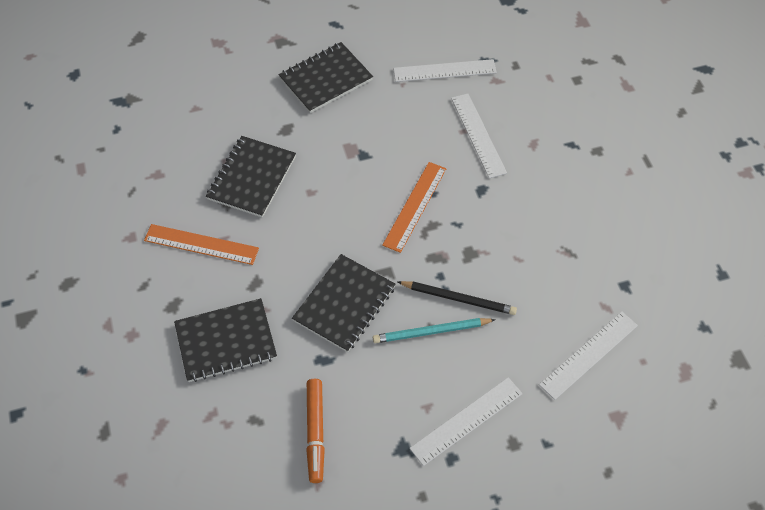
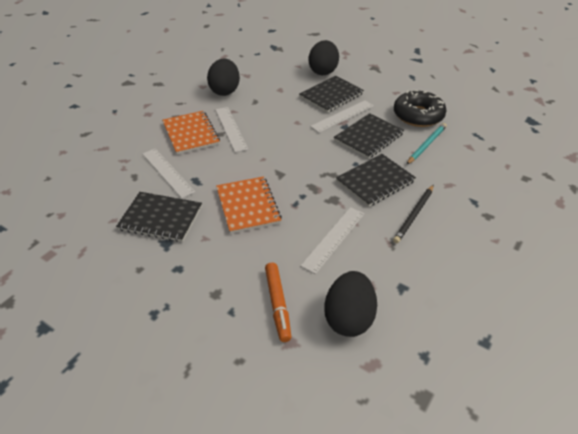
black donut: none = 0 -> [394,90,446,127] = 1
black egg: none = 0 -> [207,58,240,96] [309,40,339,75] [324,271,377,337] = 3
orange notebook: none = 0 -> [162,111,220,155] [216,176,282,234] = 2
orange ruler: [144,224,259,265] [382,162,446,253] = 2 -> none = 0

